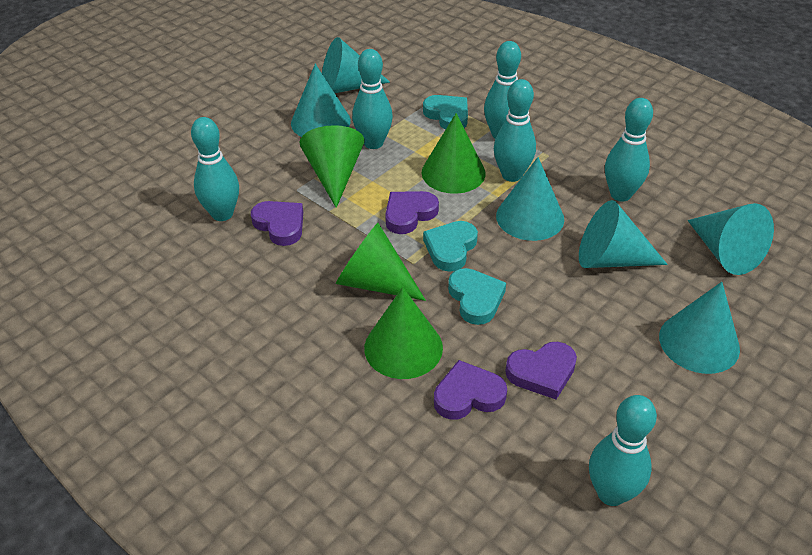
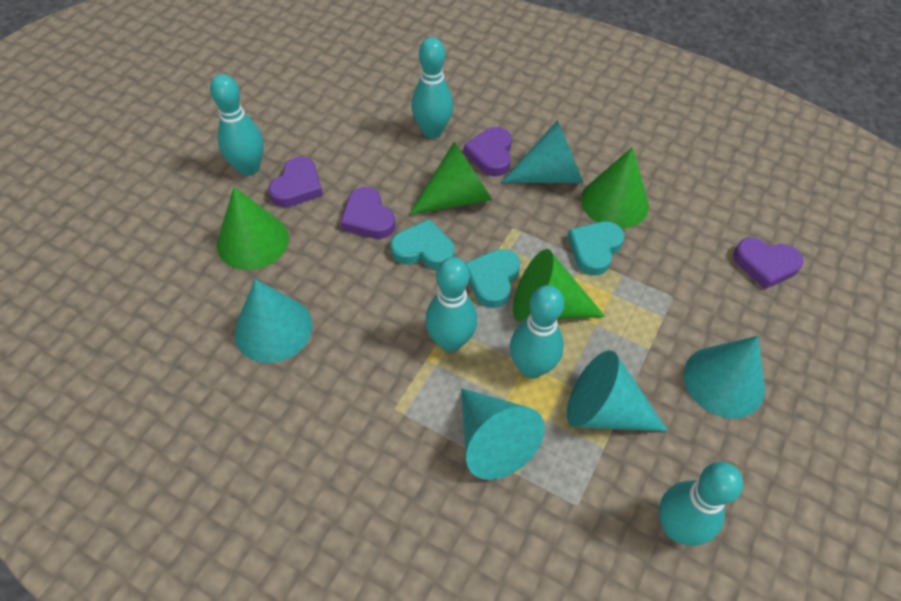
turquoise bowling pin: [191,117,239,221] [352,49,393,149] [484,41,521,139] [494,79,536,182] [589,395,657,506] [605,98,653,201] = 6 -> [210,74,264,176] [411,37,453,139] [425,257,477,352] [510,285,564,378] [659,462,743,546] = 5
turquoise cone: [291,64,351,137] [322,37,390,93] [496,157,564,241] [579,200,668,268] [659,282,740,374] [687,203,774,275] = 6 -> [234,279,313,363] [461,388,545,480] [501,120,583,183] [567,350,668,432] [684,336,765,419] = 5

